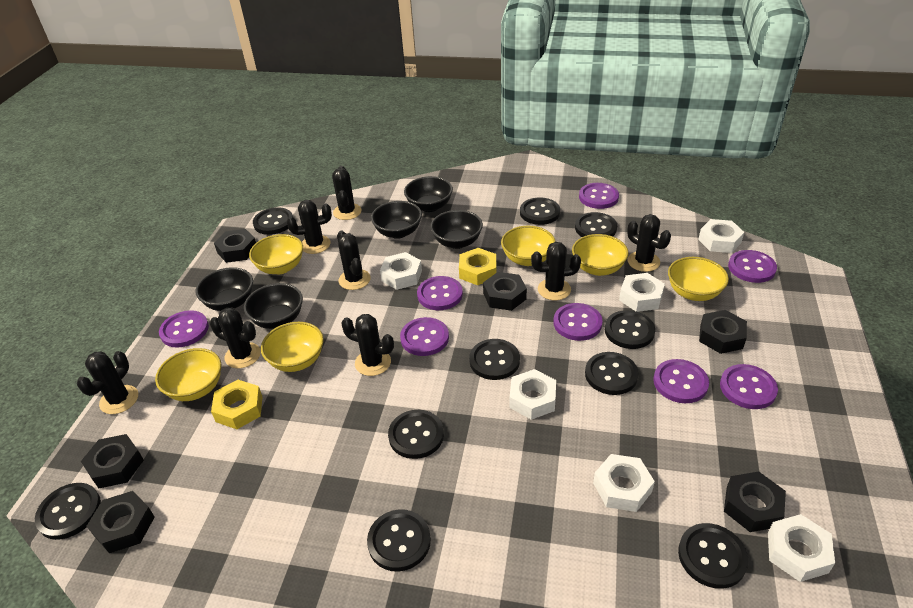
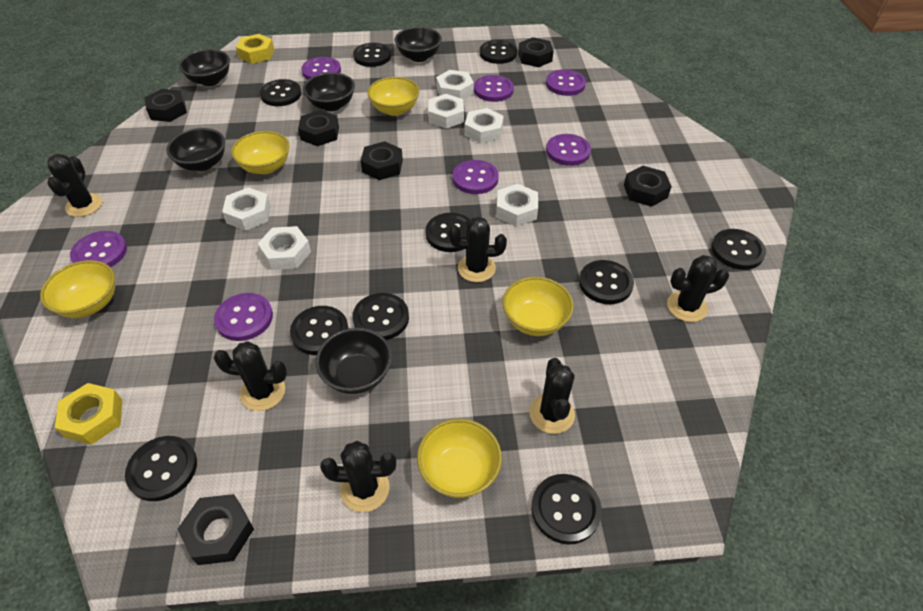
black cactus: [77,351,138,414] [210,308,261,368] [287,200,332,254] [332,166,362,220] [337,231,371,290] [341,314,394,376] [531,242,581,300] [627,214,671,272] = 8 -> [48,154,102,217] [214,341,287,411] [320,441,396,512] [449,217,507,282] [529,358,575,434] [667,255,729,322] = 6
purple button: [159,310,209,348] [400,317,449,356] [417,276,463,310] [553,303,603,341] [579,183,619,209] [653,359,709,403] [720,364,778,409] [728,250,777,283] = 8 -> [70,231,127,267] [214,293,273,341] [301,57,341,80] [452,160,499,194] [474,75,514,102] [546,69,586,96] [546,134,591,166] = 7
yellow bowl: [155,348,221,401] [249,234,303,274] [261,322,324,372] [501,226,556,266] [572,234,629,276] [668,257,729,301] = 6 -> [40,260,115,318] [231,131,290,174] [367,77,420,116] [417,419,502,498] [502,277,574,336] = 5

